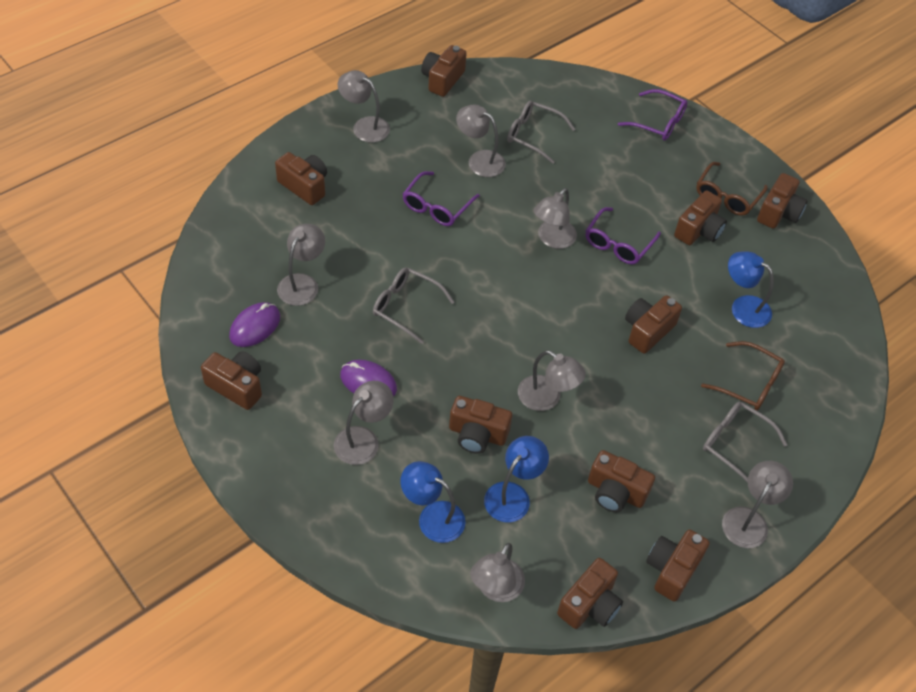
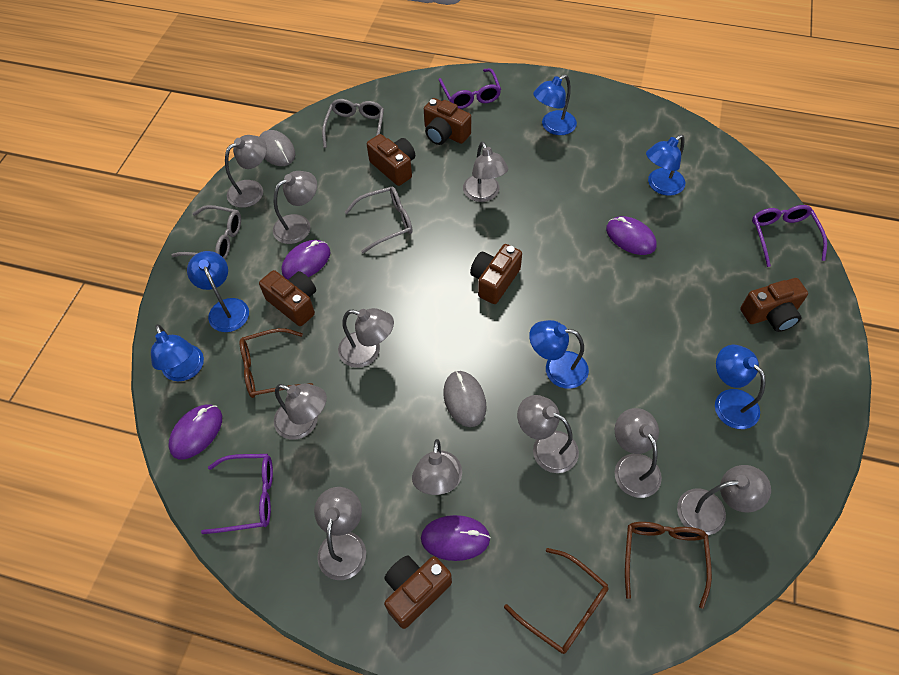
blue lamp: [401,461,466,543] [484,436,549,522] [728,251,774,328] = 3 -> [151,324,204,381] [187,251,249,332] [529,320,589,389] [533,74,577,135] [646,135,685,196] [715,345,766,429] = 6
brown camera: [201,351,262,410] [275,152,327,205] [421,45,466,97] [449,396,512,454] [557,558,623,629] [588,450,655,513] [625,295,682,354] [646,530,710,602] [674,190,727,245] [757,173,808,229] = 10 -> [259,270,316,326] [367,134,415,186] [384,555,452,629] [424,98,471,145] [470,244,522,304] [740,278,808,332] = 6
brown glasses: [696,162,768,216] [701,341,785,411] = 2 -> [240,328,313,398] [504,548,609,654] [625,522,712,609] = 3
grey lamp: [277,224,325,306] [334,381,394,465] [338,70,390,143] [456,105,506,177] [470,543,525,602] [518,350,586,411] [533,188,577,249] [722,461,793,548] = 8 -> [225,135,267,208] [273,171,317,244] [274,384,327,440] [314,487,366,580] [338,308,394,368] [412,439,462,495] [463,142,508,202] [517,395,579,473] [615,408,662,498] [677,465,771,535] = 10
grey mouse: none = 0 -> [259,130,295,166] [443,371,487,427] = 2
purple mouse: [229,302,280,347] [340,359,397,396] = 2 -> [168,405,222,459] [281,240,331,279] [421,515,491,561] [606,216,657,255] = 4

